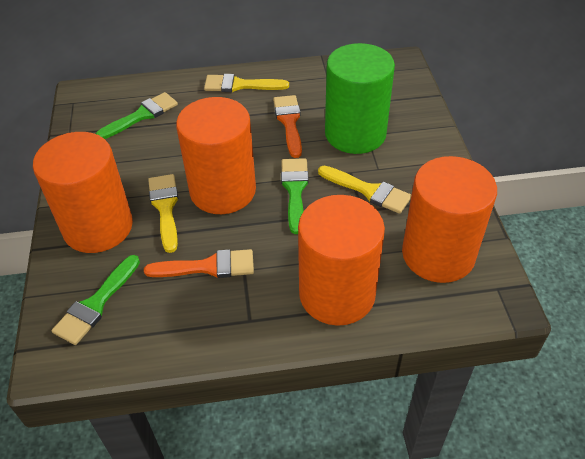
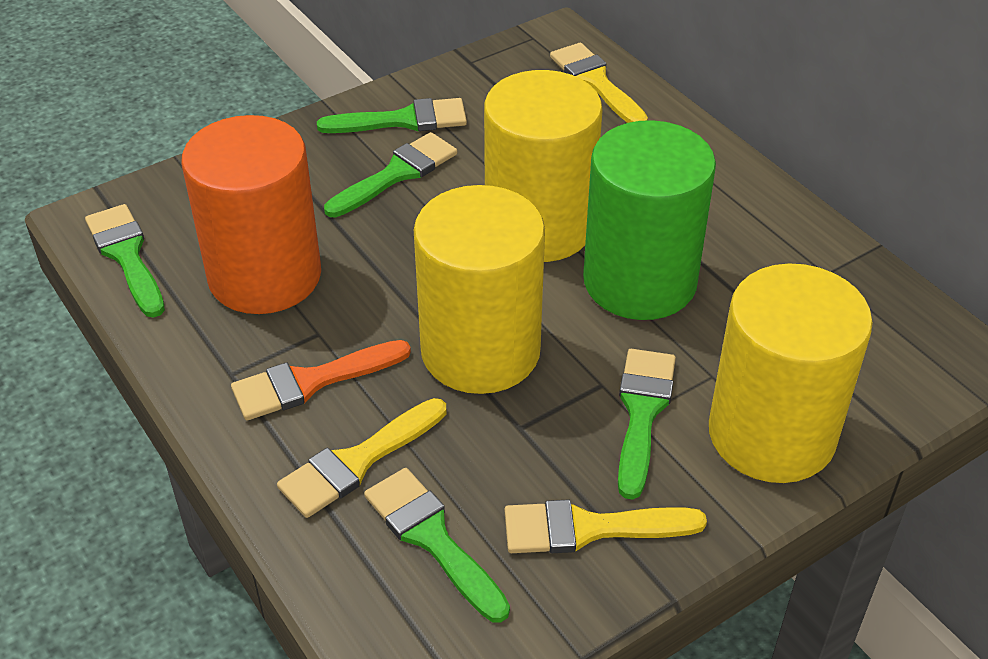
green brush: [52,255,140,345] [96,92,178,139] [281,158,309,234] = 3 -> [85,204,165,317] [317,98,467,133] [324,132,457,218] [364,468,510,623] [618,349,676,500] = 5
orange brush: [144,249,254,278] [273,95,302,158] = 2 -> [231,340,411,420] = 1
orange cylinder: [33,132,133,253] [176,97,256,214] [298,195,385,326] [402,156,497,283] = 4 -> [181,115,321,314] = 1
yellow cylinder: none = 0 -> [414,185,545,394] [484,70,603,262] [709,263,873,483] = 3

